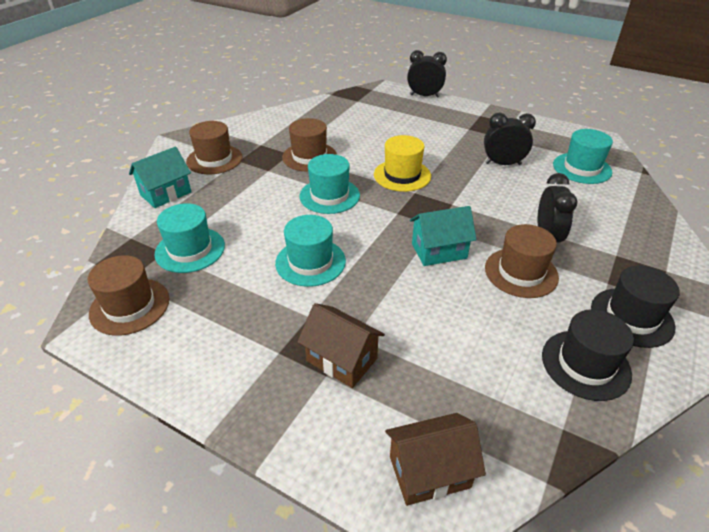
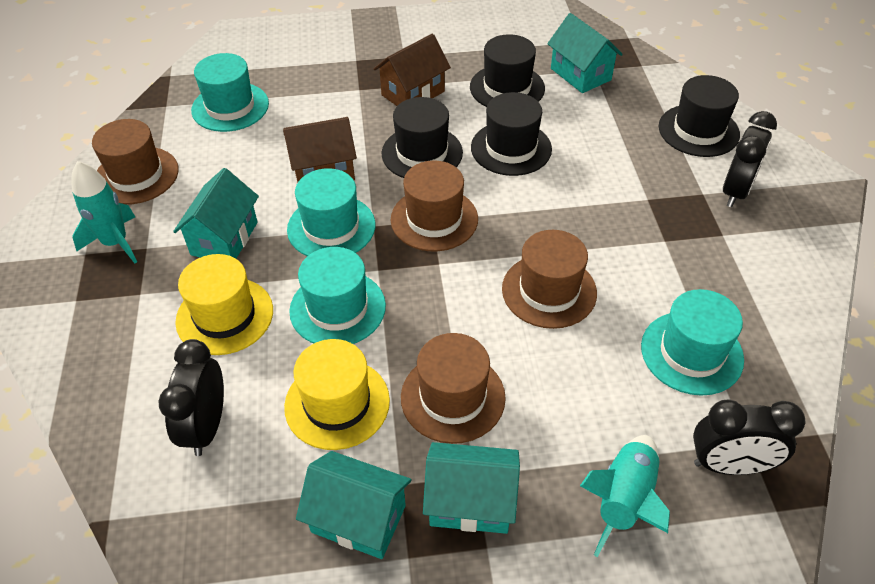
black hat: [542,309,634,401] [591,265,680,348] = 2 -> [382,97,463,178] [470,34,545,107] [471,92,552,176] [659,75,740,157] = 4
turquoise house: [129,147,191,208] [410,206,477,266] = 2 -> [173,168,259,259] [296,451,412,559] [423,442,520,534] [547,13,623,93] = 4
turquoise rocket: none = 0 -> [72,161,137,263] [580,435,670,557] = 2
yellow hat: [374,135,431,192] = 1 -> [175,254,273,355] [284,339,390,450] = 2

